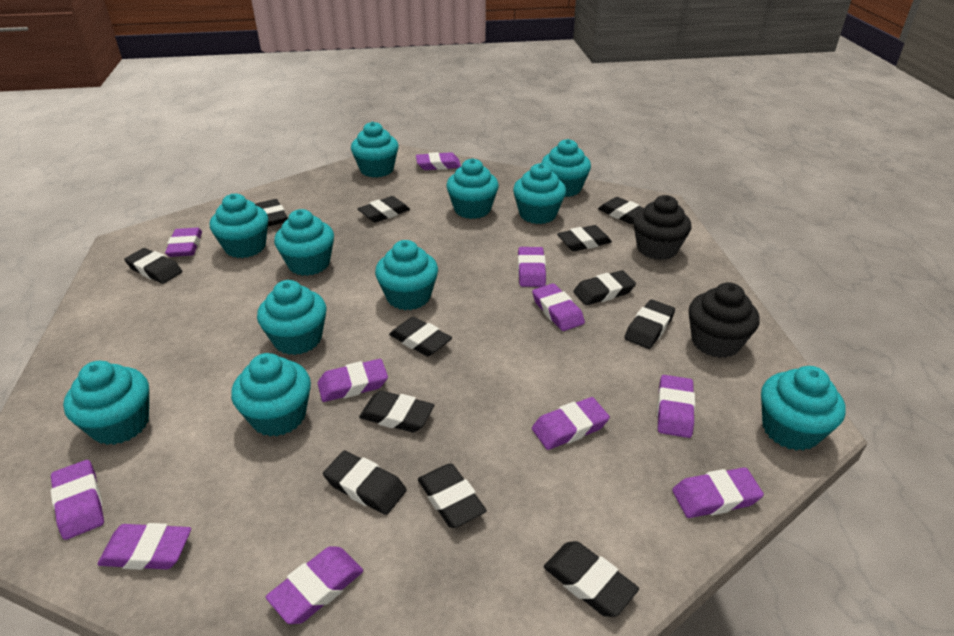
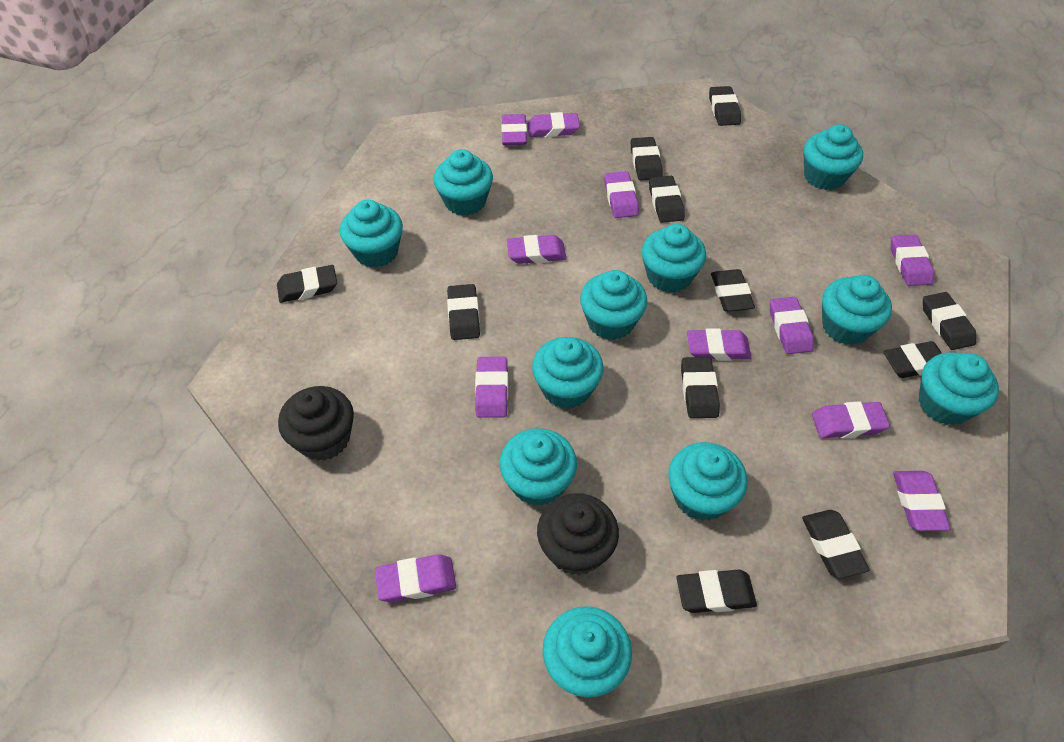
black eraser: [124,248,182,284] [255,199,288,226] [323,451,407,515] [357,196,410,223] [359,391,434,432] [389,317,452,356] [418,463,487,528] [544,541,639,617] [557,225,612,251] [573,270,636,305] [598,197,643,224] [624,299,675,349] = 12 -> [277,265,337,303] [447,284,480,340] [631,137,663,181] [649,176,685,223] [676,570,757,613] [681,357,720,418] [709,86,741,126] [711,269,755,312] [802,510,869,579] [883,341,942,378] [923,292,976,350] = 11

